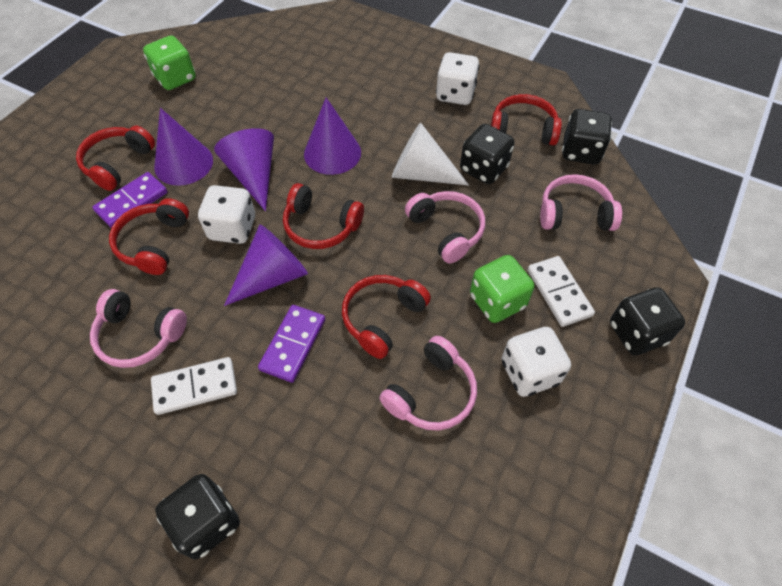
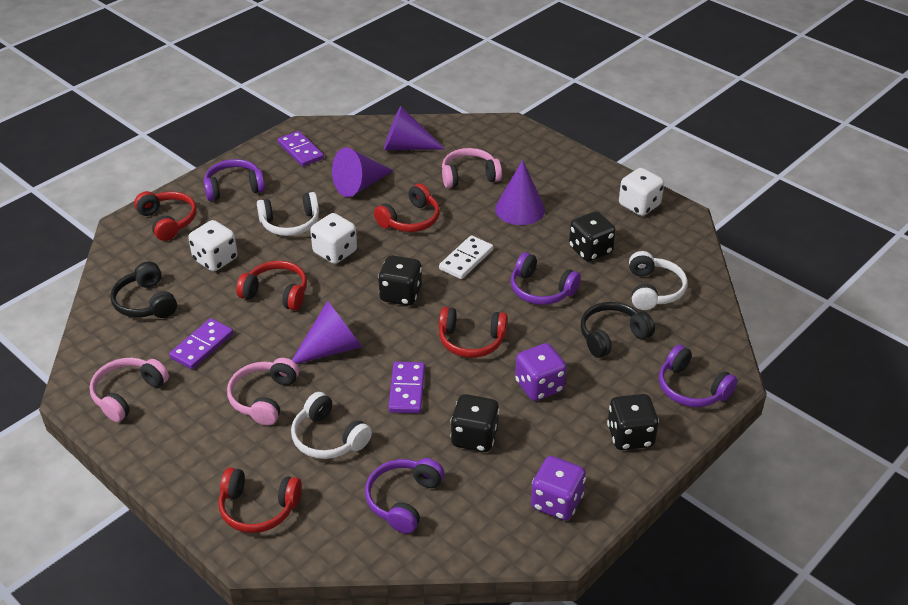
black headphones: none = 0 -> [110,261,177,318] [581,302,655,358] = 2
green dice: [143,35,196,90] [470,255,534,323] = 2 -> none = 0
pink headphones: [90,289,187,368] [379,336,477,430] [405,191,485,263] [540,174,622,231] = 4 -> [89,358,169,422] [227,358,299,426] [442,148,502,188] = 3
purple dice: none = 0 -> [515,343,567,401] [531,456,586,520] = 2
purple domino: [92,172,168,228] [258,305,325,383] = 2 -> [169,318,233,369] [278,131,324,167] [388,362,425,413] = 3
purple headphones: none = 0 -> [203,159,265,201] [365,458,445,534] [511,252,581,305] [659,344,737,407] = 4
white cone: [392,123,469,186] = 1 -> none = 0
white domino: [151,357,237,415] [528,256,595,327] = 2 -> [439,235,493,279] = 1
white headphones: none = 0 -> [257,192,319,236] [291,392,372,459] [629,251,687,310] = 3

